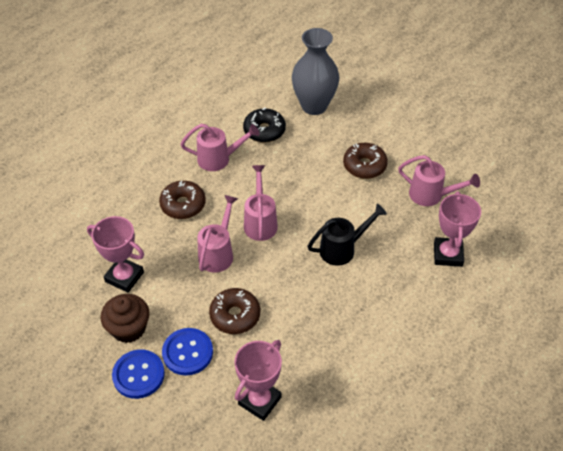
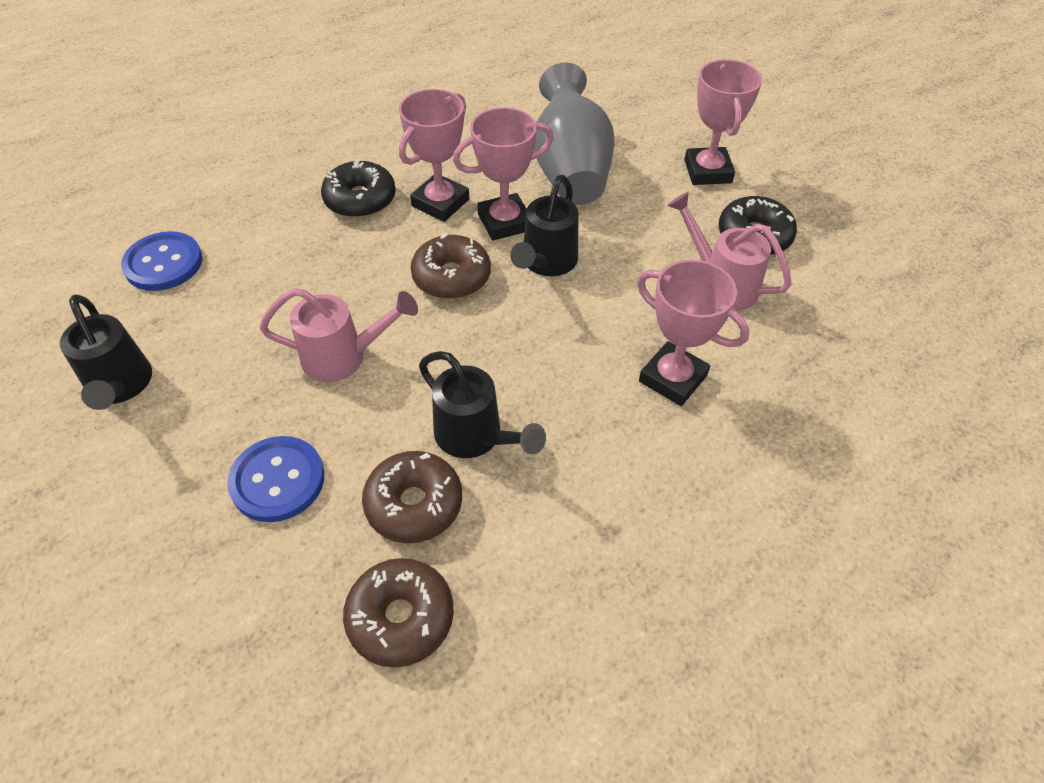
black donut: [243,107,286,143] = 1 -> [321,160,396,218] [719,196,797,255] = 2
black watering can: [307,204,387,266] = 1 -> [60,294,152,410] [419,351,546,458] [510,175,578,276] = 3
brown cupcake: [101,294,149,343] = 1 -> none = 0
pink trophy: [87,216,144,293] [234,340,282,421] [434,191,481,267] = 3 -> [399,89,470,222] [453,107,554,241] [637,260,749,406] [684,59,762,185] = 4
pink watering can: [180,124,259,171] [197,195,238,273] [244,165,278,241] [398,155,480,206] = 4 -> [259,288,418,382] [667,192,792,311] = 2

